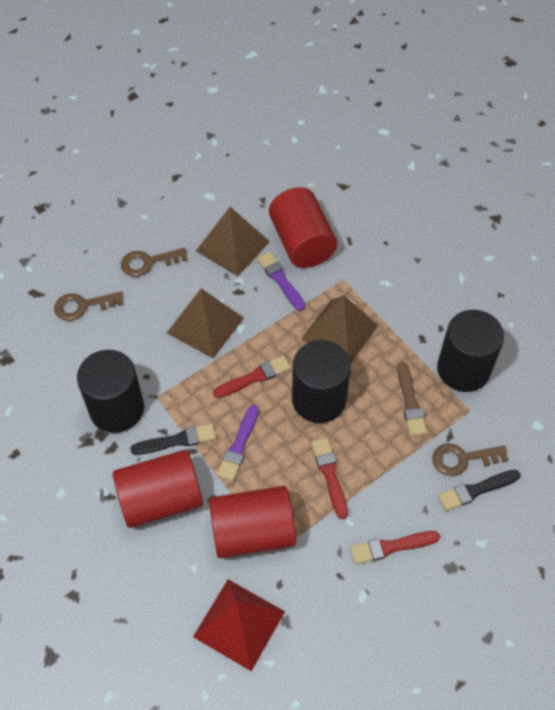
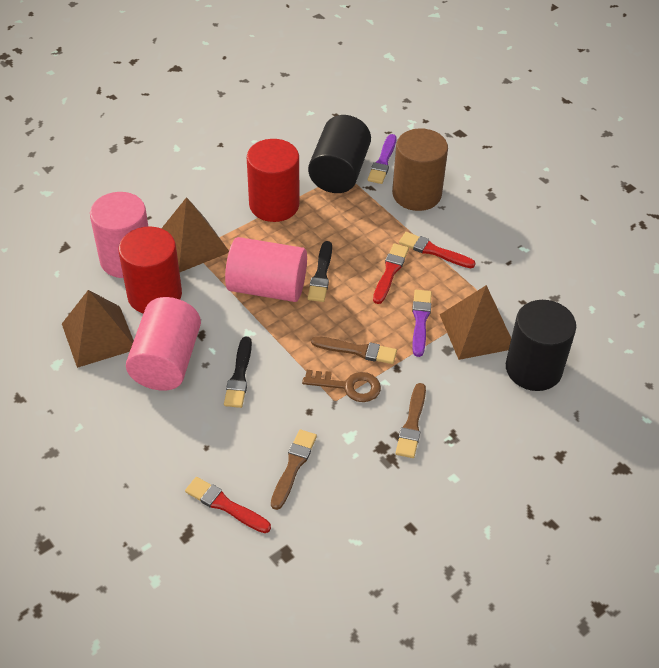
black cylinder: [77,350,144,433] [292,340,351,423] [437,310,504,392] = 3 -> [308,115,371,193] [506,300,576,391] = 2
brown brush: [397,362,427,436] = 1 -> [271,429,317,510] [311,336,397,364] [396,383,426,458] = 3
brown cylinder: none = 0 -> [392,128,448,211] = 1
brown key: [54,291,123,321] [121,248,187,277] [432,443,509,476] = 3 -> [302,370,381,402] = 1
pink cylinder: none = 0 -> [90,192,149,278] [126,297,201,391] [225,237,307,302] = 3
red cylinder: [113,450,203,528] [209,486,296,558] [269,187,337,268] = 3 -> [119,227,182,314] [247,139,299,222] = 2
red pyramid: [193,579,285,671] = 1 -> none = 0

